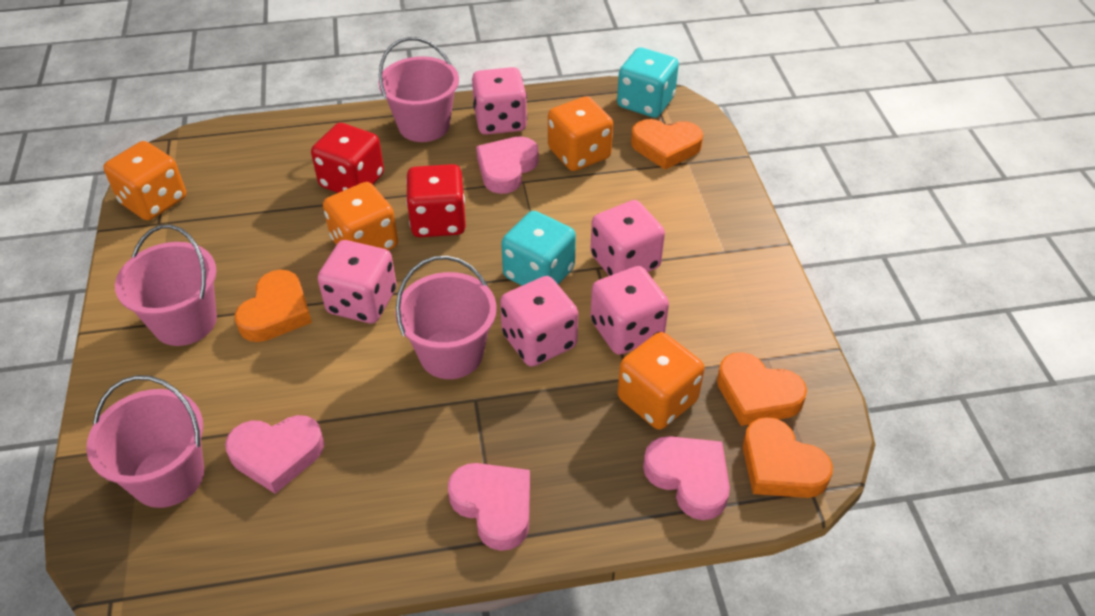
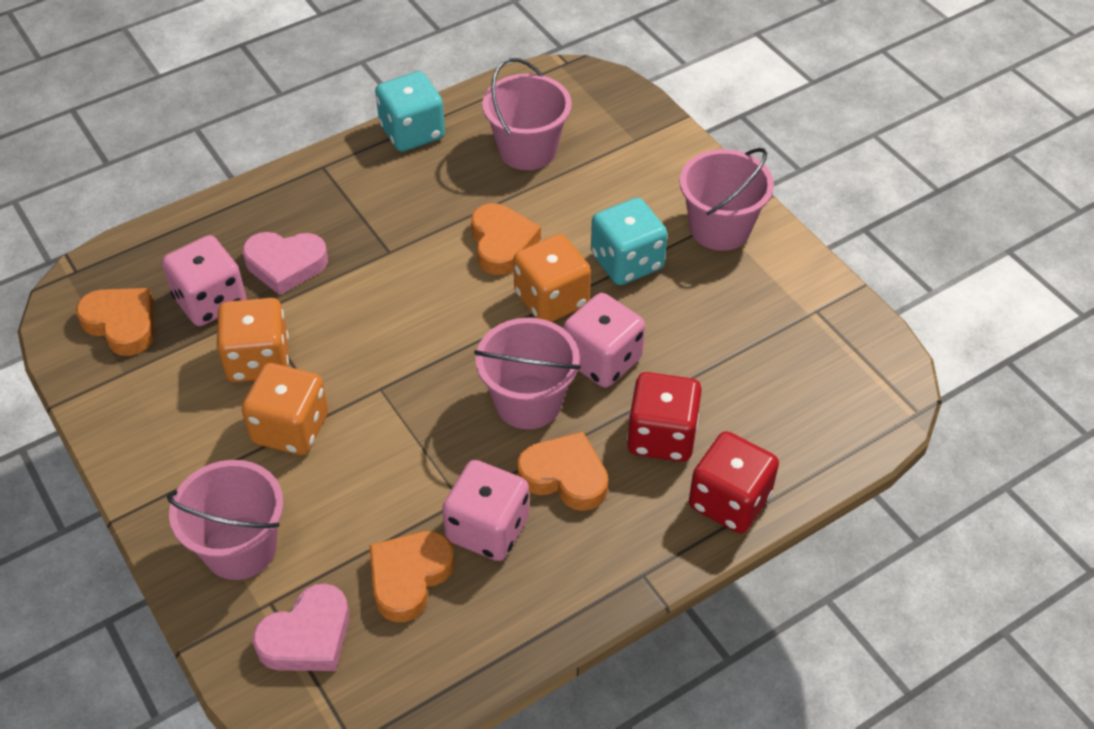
orange dice: [103,141,186,221] [323,182,398,250] [548,96,613,171] [617,332,705,429] = 4 -> [216,298,289,382] [242,363,328,455] [513,234,591,322] = 3
pink dice: [318,240,396,324] [472,67,527,135] [500,276,578,367] [590,200,665,276] [590,266,669,355] = 5 -> [162,235,247,326] [442,460,529,561] [563,293,645,388] = 3
pink heart: [225,415,324,494] [448,463,530,551] [476,136,539,194] [643,436,730,520] = 4 -> [242,232,328,295] [253,584,349,671] = 2

